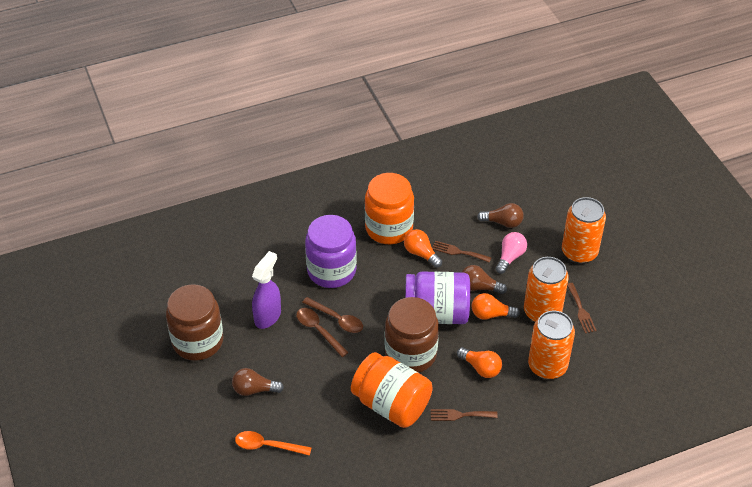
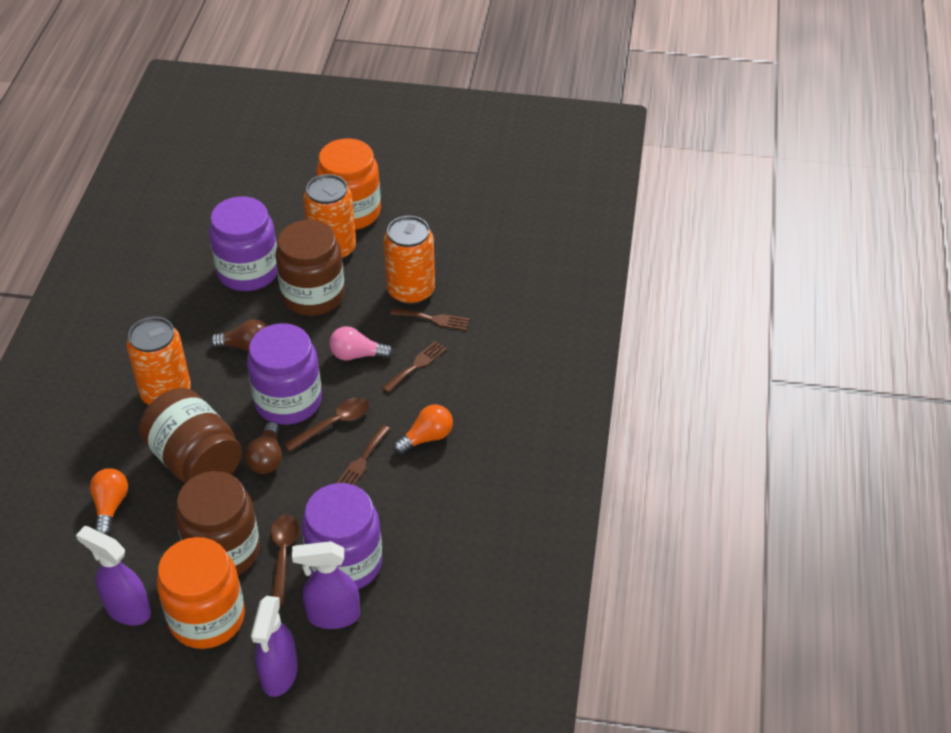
brown jar: [166,284,223,361] [385,297,439,373] = 2 -> [139,388,242,482] [176,471,260,575] [275,220,345,316] = 3
brown light bulb: [232,368,284,396] [461,265,507,294] [477,203,524,228] = 3 -> [211,319,268,352] [245,422,282,474] = 2
orange light bulb: [404,229,442,268] [457,347,502,378] [471,293,520,320] = 3 -> [90,468,128,535] [393,405,453,454] = 2
orange spoon: [235,431,312,456] = 1 -> none = 0
purple jar: [305,215,357,288] [405,271,470,324] = 2 -> [209,196,277,291] [247,323,322,425] [302,483,382,589] = 3
purple spray bottle: [252,251,281,329] = 1 -> [76,526,151,626] [251,596,298,697] [292,541,360,629] = 3

